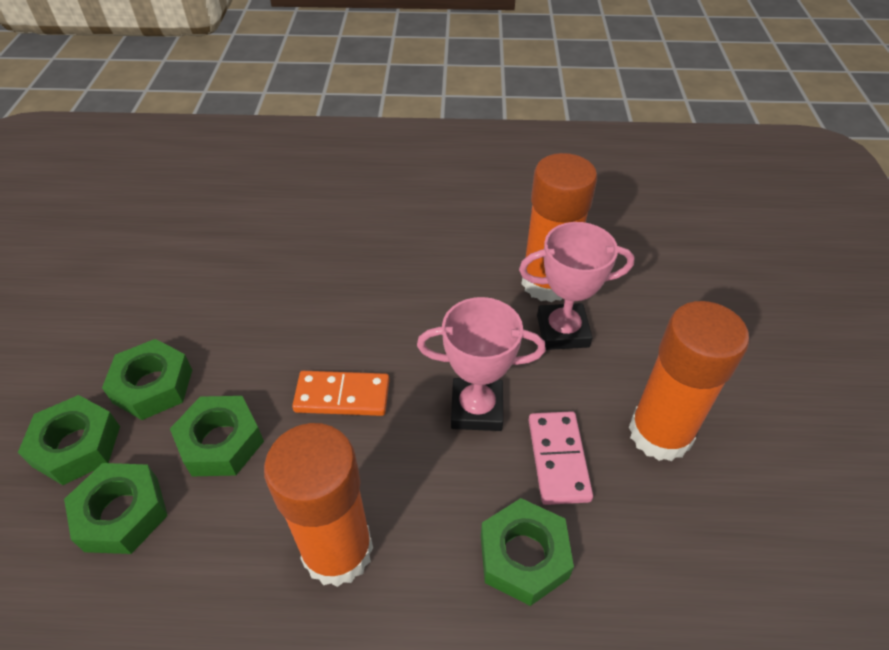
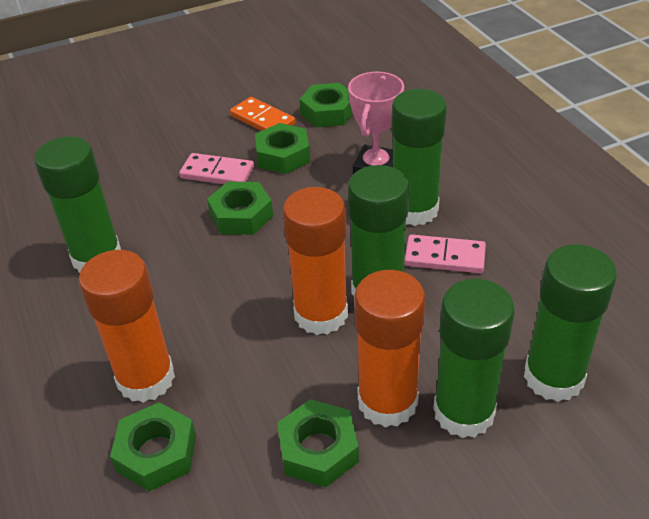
green glue stick: none = 0 -> [34,136,121,273] [348,165,409,301] [392,89,447,226] [433,279,515,438] [524,244,617,402] = 5
pink domino: [529,411,593,505] = 1 -> [179,153,254,184] [404,234,486,273] = 2
pink trophy: [417,297,546,431] [519,222,634,350] = 2 -> [348,72,404,174] = 1

